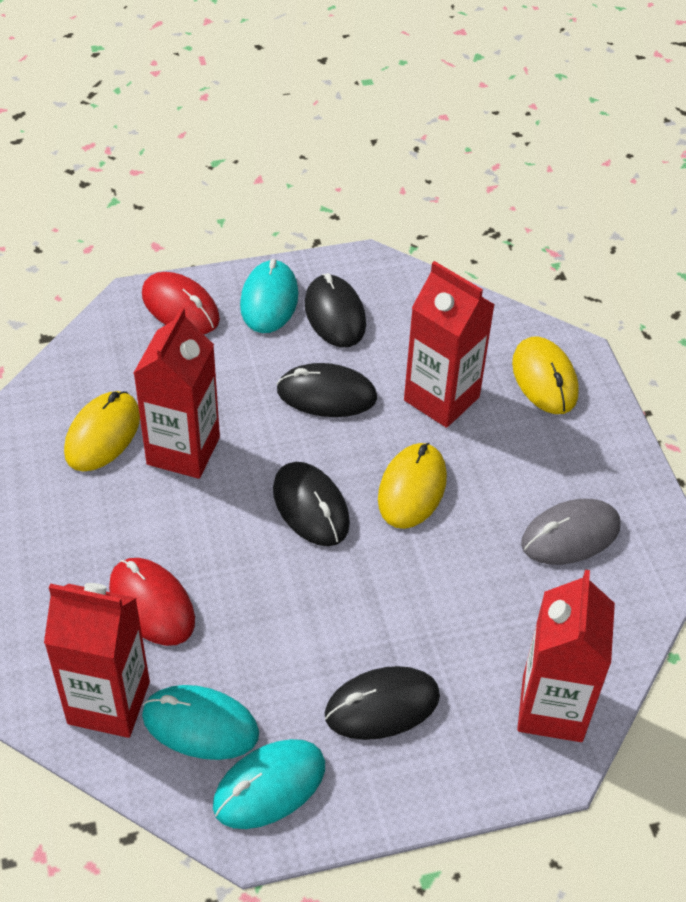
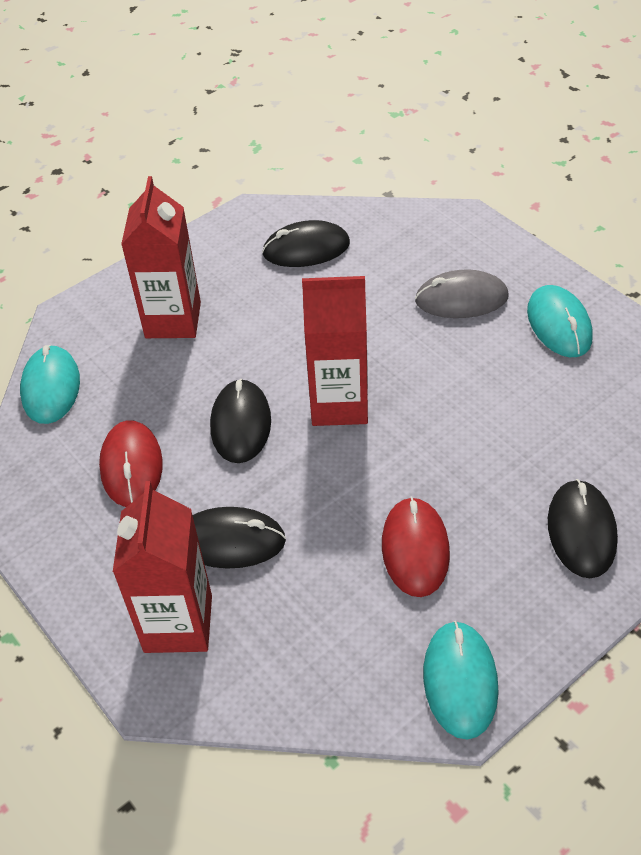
red carton: [44,583,150,738] [134,307,220,479] [404,261,495,428] [517,570,615,742] = 4 -> [113,481,212,653] [121,176,201,338] [302,276,368,426] = 3
yellow mouse: [64,391,140,471] [378,443,447,529] [512,337,579,414] = 3 -> none = 0

